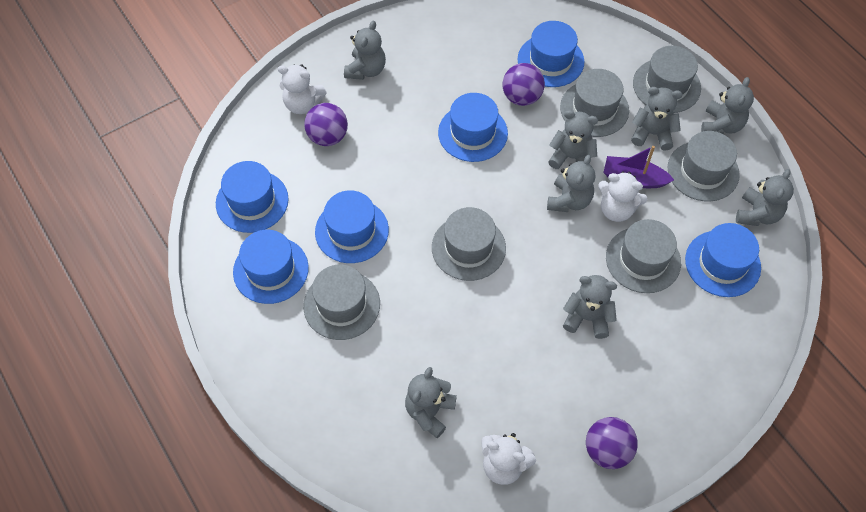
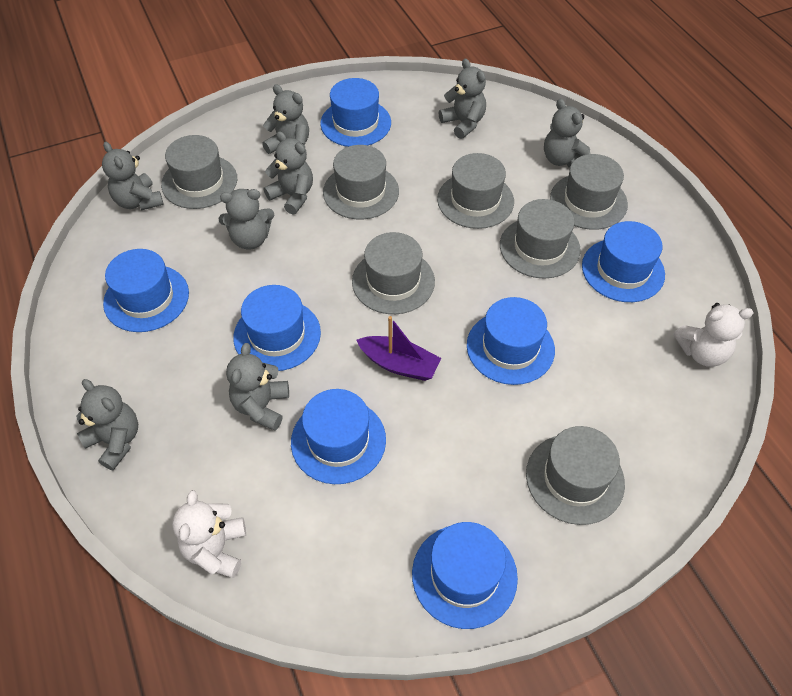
blue hat: [216,161,289,233] [233,230,309,304] [315,190,389,263] [438,93,508,162] [517,21,584,87] [685,223,761,297] = 6 -> [103,249,189,332] [233,285,321,371] [291,389,386,484] [320,78,391,147] [412,522,518,629] [467,297,555,385] [582,221,665,302] = 7
grey hat: [303,264,380,340] [432,207,506,281] [560,69,629,137] [606,219,681,293] [633,46,701,113] [667,131,740,201] = 6 -> [161,135,237,209] [323,145,399,219] [352,232,435,314] [437,153,514,229] [500,199,581,279] [526,426,625,525] [550,154,628,230] = 7
purple ball: [304,103,348,146] [503,63,545,106] [586,417,638,469] = 3 -> none = 0
white teddy bear: [278,64,327,114] [481,433,536,485] [598,172,647,222] = 3 -> [172,490,246,578] [673,303,753,367] = 2

